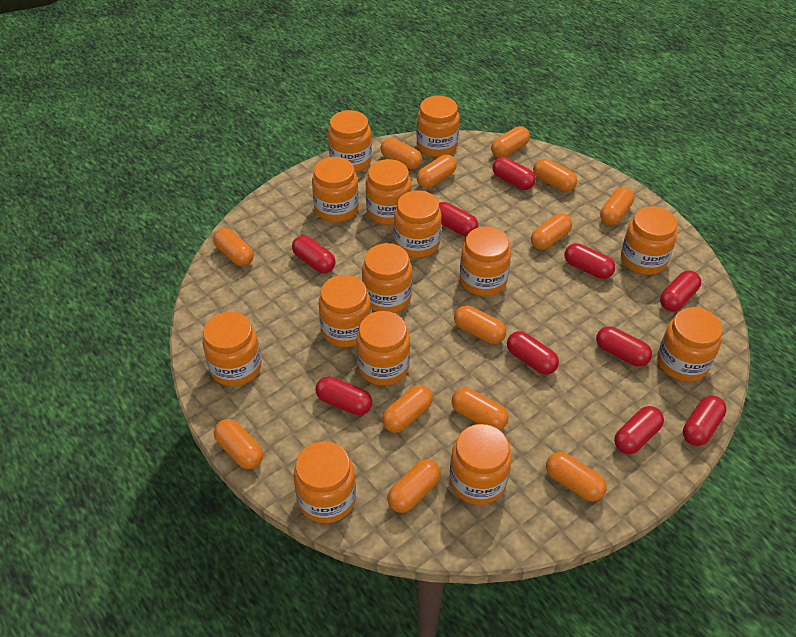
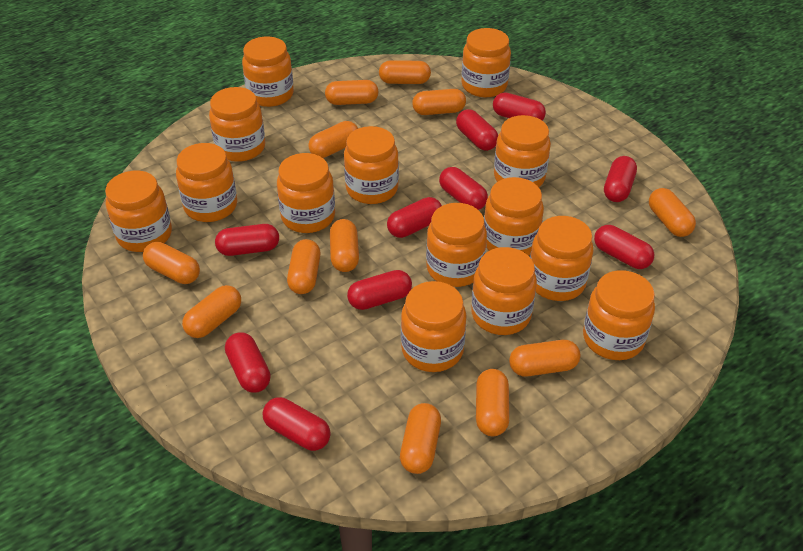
orange capsule: [213,228,254,267] [214,419,263,469] [381,138,422,169] [382,385,433,433] [387,459,441,513] [417,155,457,188] [452,388,509,430] [454,305,506,344] [491,126,530,158] [531,213,572,250] [533,159,577,192] [546,452,607,501] [600,187,634,225] = 13 -> [143,242,200,284] [182,285,241,338] [287,239,321,294] [308,121,358,158] [325,80,379,105] [330,219,359,272] [379,60,431,84] [400,403,441,474] [412,89,466,115] [476,369,509,436] [509,340,581,377] [649,188,696,237] = 12

